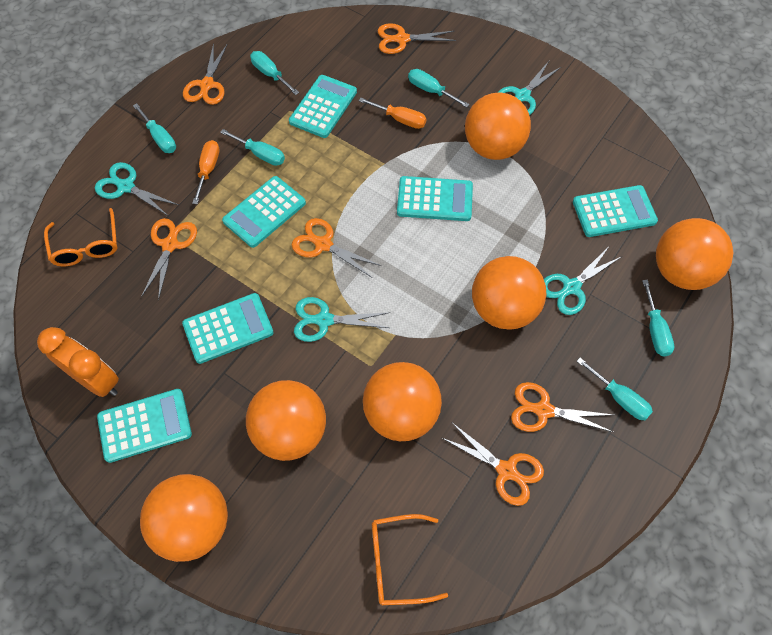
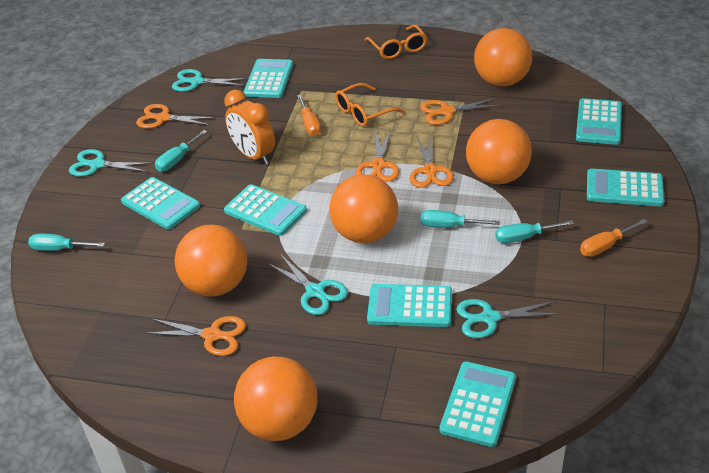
orange ball: [140,474,228,562] [246,380,326,461] [363,362,442,441] [465,92,531,160] [472,256,546,330] [656,218,733,290] = 6 -> [175,225,247,297] [234,357,317,441] [329,174,398,243] [466,119,532,184] [474,28,532,86] = 5
orange scissors: [141,218,197,300] [183,43,228,105] [292,218,381,277] [378,23,456,54] [442,423,544,506] [511,382,614,432] = 6 -> [136,104,215,128] [145,316,246,356] [356,130,399,182] [410,134,454,188] [420,98,501,125] = 5
turquoise calculator: [97,389,192,463] [182,293,274,364] [222,176,306,248] [289,75,357,138] [397,176,473,221] [573,185,658,237] = 6 -> [121,177,200,230] [224,184,307,236] [244,59,293,98] [367,284,452,327] [440,361,516,447] [576,98,622,145] [587,169,664,207] = 7
turquoise screwdriver: [133,103,176,153] [220,129,285,166] [250,51,299,95] [408,69,470,108] [576,358,653,420] [642,280,674,356] = 6 -> [28,234,105,251] [155,130,207,172] [421,210,500,227] [495,220,574,243] = 4

